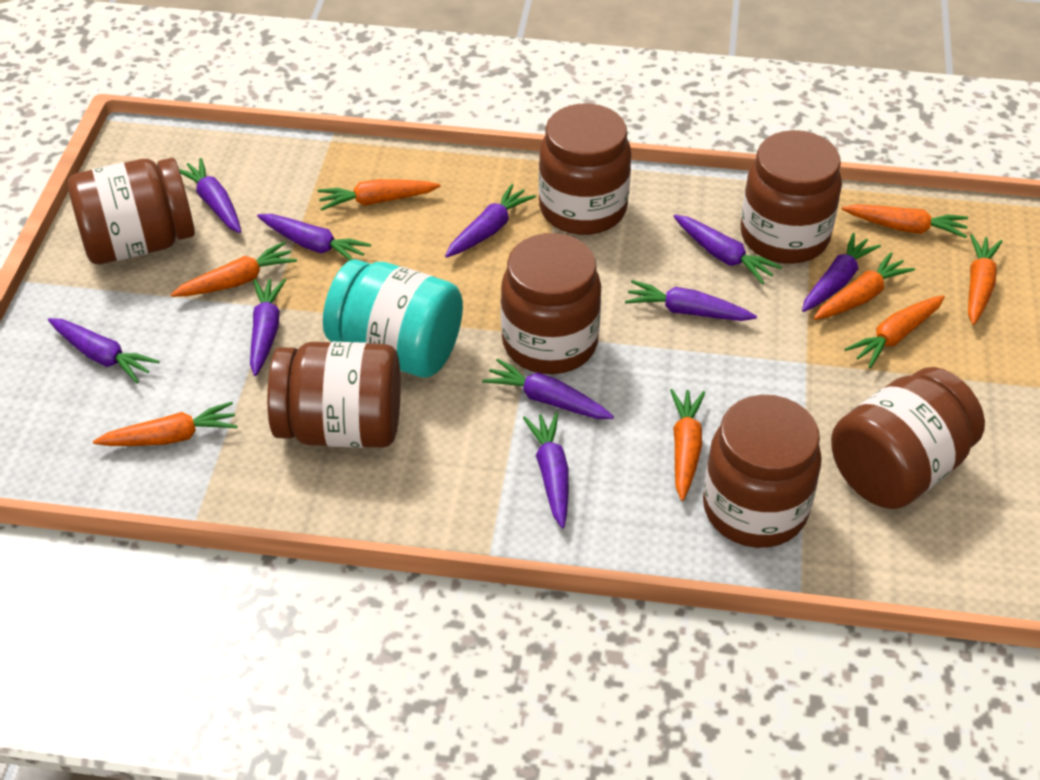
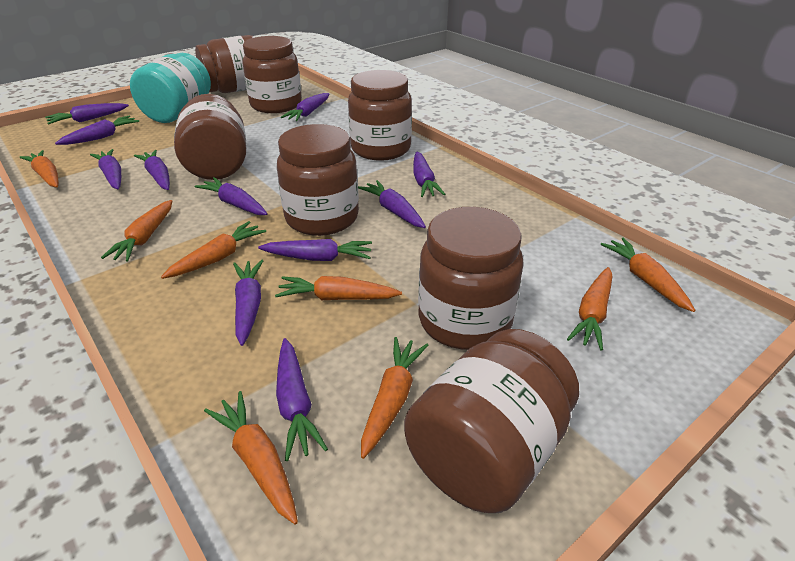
purple carrot: [48,318,159,383] [179,158,241,233] [250,278,286,376] [257,214,371,260] [445,184,536,258] [482,358,614,419] [523,412,569,528] [625,280,757,321] [673,215,782,284] [802,233,881,312] = 10 -> [45,103,129,125] [55,116,139,145] [90,149,121,189] [134,150,170,190] [195,177,268,215] [233,260,264,346] [258,239,372,261] [276,338,328,461] [281,93,329,121] [358,180,426,228] [413,152,446,197] = 11

